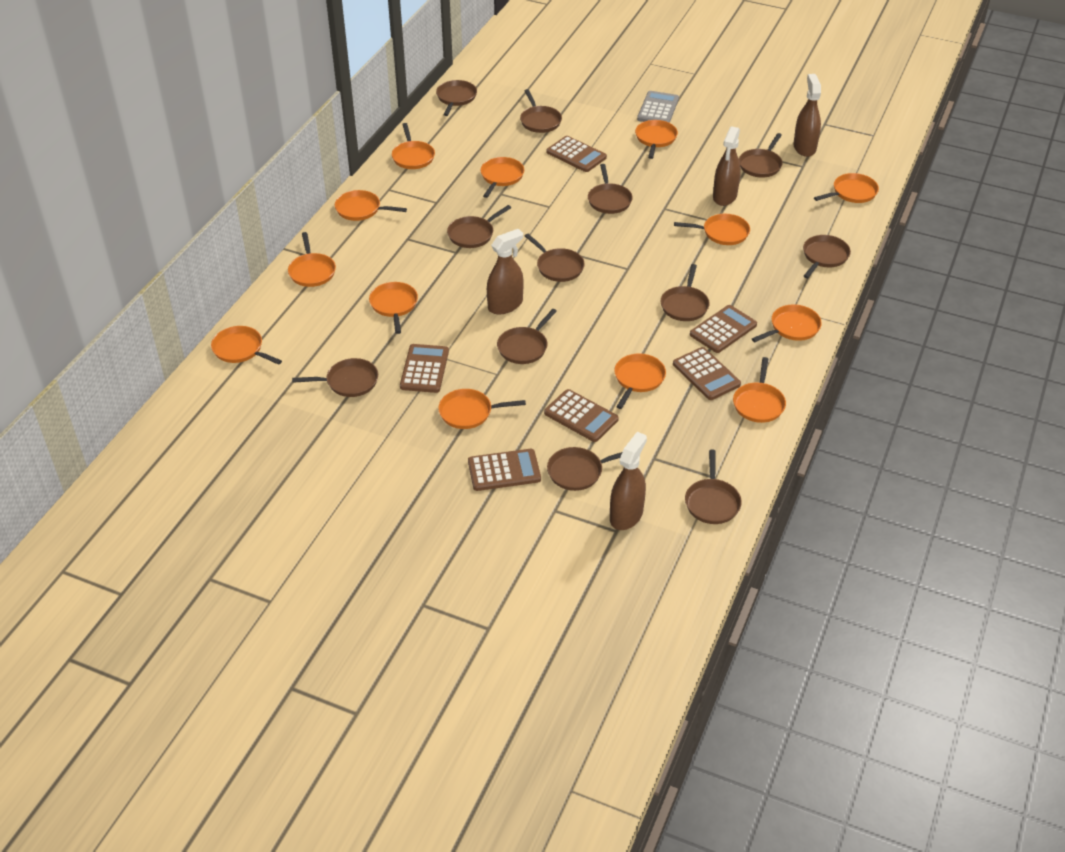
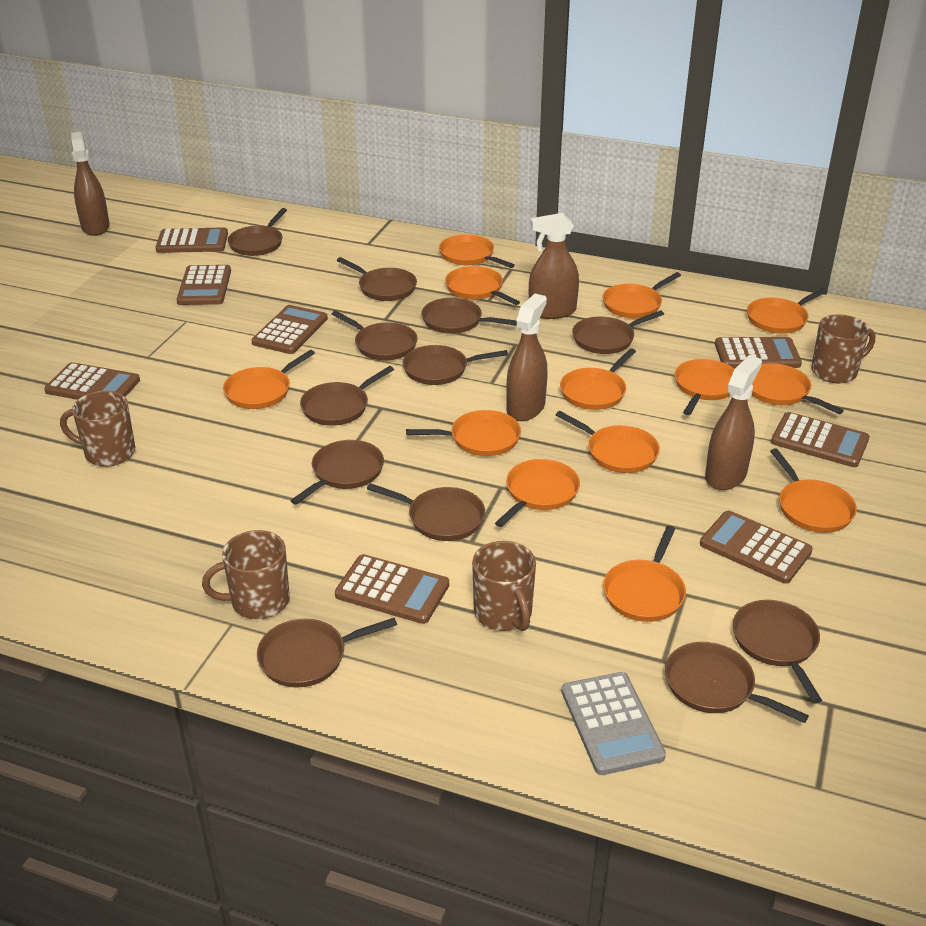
brown calculator: [400,344,449,393] [468,449,541,491] [544,389,619,442] [547,136,607,172] [673,347,741,400] [690,305,757,353] = 6 -> [44,362,140,400] [155,227,228,253] [177,265,231,305] [251,305,328,354] [335,554,449,624] [700,510,813,584] [715,337,802,368] [771,412,870,467] = 8
brown mug: none = 0 -> [60,391,135,467] [202,530,290,619] [472,541,536,631] [811,314,875,383] = 4

